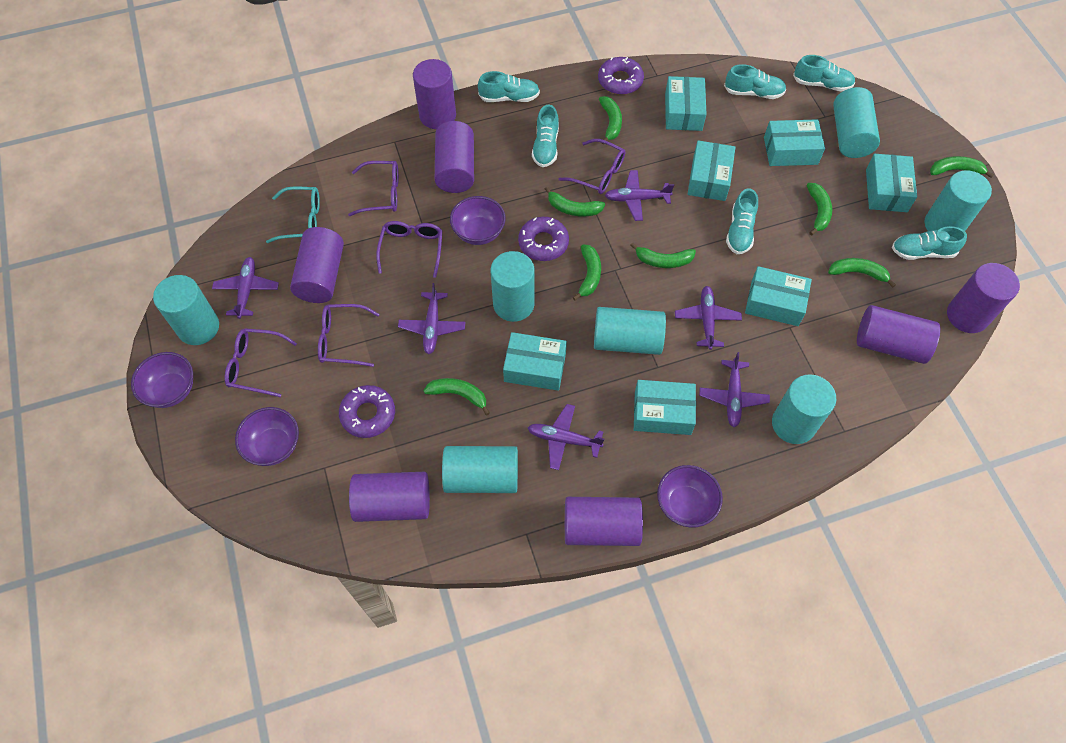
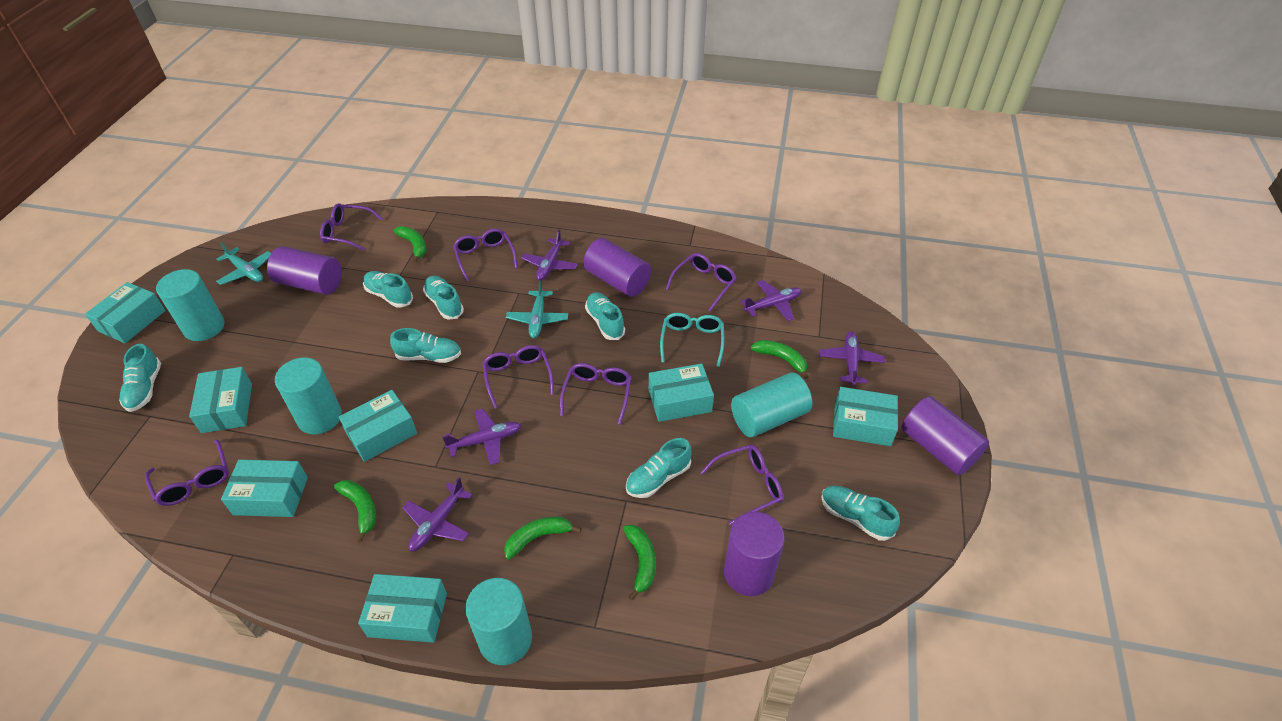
green banana: [424,378,490,415] [545,186,605,216] [573,244,601,300] [599,96,622,144] [630,243,696,268] [807,183,832,236] [828,258,896,287] [930,156,994,178] = 8 -> [334,480,376,543] [393,226,426,263] [504,516,581,559] [623,525,656,600] [751,340,808,379] = 5
purple bowl: [131,352,193,408] [235,407,299,466] [450,196,506,245] [657,465,723,528] = 4 -> none = 0
purple cylinder: [290,227,344,303] [349,472,430,522] [413,59,456,129] [435,121,474,193] [565,497,643,546] [857,305,940,364] [947,263,1020,333] = 7 -> [267,246,342,295] [583,238,651,297] [724,512,785,596] [901,396,989,475] = 4
purple donut: [339,385,395,438] [518,217,569,261] [598,57,644,95] = 3 -> none = 0
purple glasses: [225,328,297,397] [318,304,380,367] [348,161,399,216] [376,221,442,278] [559,139,625,194] = 5 -> [145,439,229,506] [320,203,383,251] [453,228,518,282] [482,345,554,408] [560,363,632,425] [666,253,736,312] [701,445,783,525] = 7
purple plane: [212,257,279,319] [398,283,465,354] [528,404,604,470] [605,170,674,221] [675,286,742,350] [699,352,770,427] = 6 -> [403,477,473,551] [442,408,521,465] [521,229,578,281] [741,280,802,321] [819,331,885,385] = 5
turquoise cylinder: [153,275,219,345] [442,446,518,493] [490,251,535,322] [594,307,666,355] [772,374,836,444] [833,87,880,158] [925,170,992,231] = 7 -> [156,269,225,341] [275,358,342,434] [465,578,532,665] [731,372,812,437] = 4
turquoise plane: none = 0 -> [216,243,271,285] [506,280,568,338] = 2
turquoise shoe: [478,71,540,102] [532,105,559,167] [724,64,786,99] [726,188,758,254] [793,55,855,92] [892,226,967,260] = 6 -> [119,344,161,412] [363,271,413,308] [390,328,461,363] [423,276,464,320] [585,292,625,340] [626,438,691,498] [821,485,900,541] = 7

